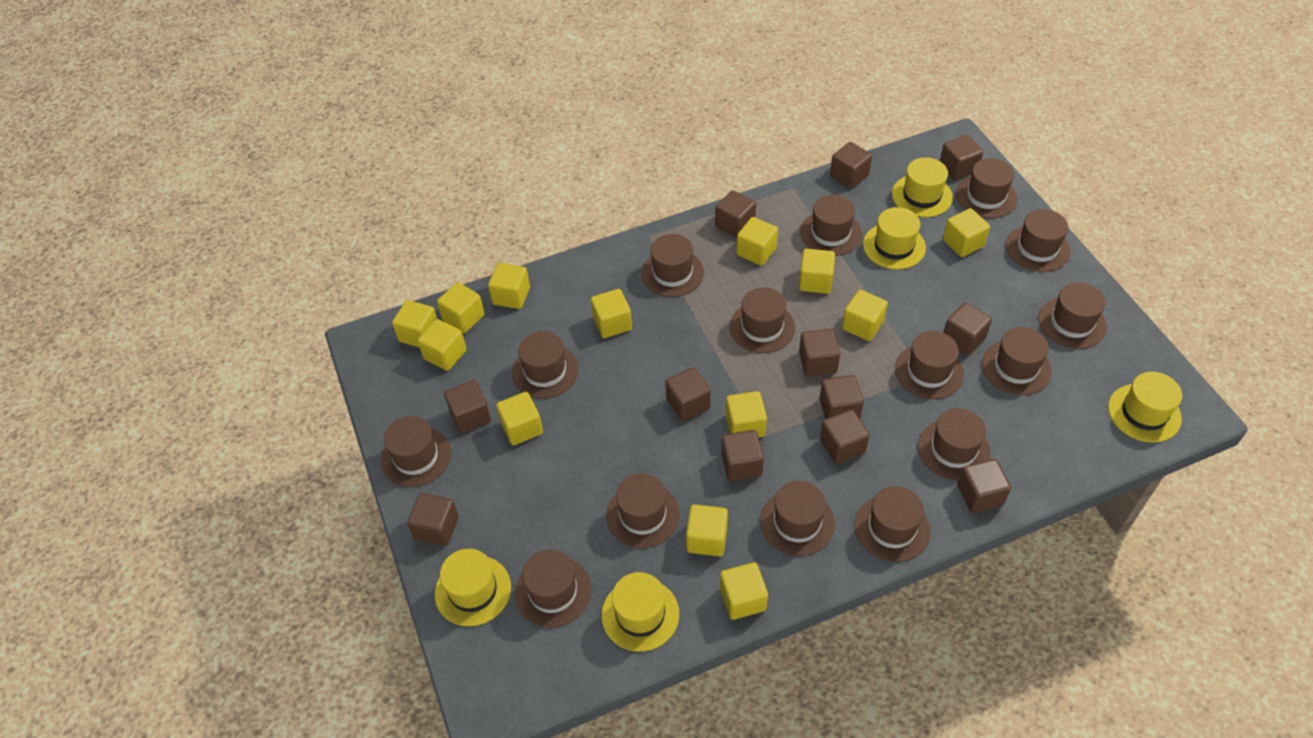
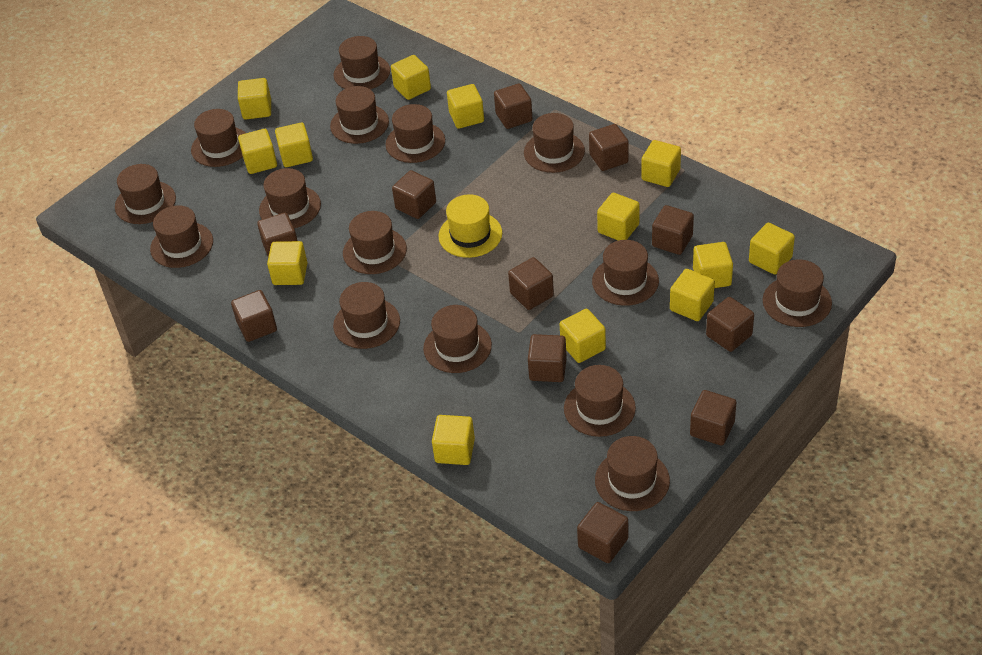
brown cube: [407,493,459,546] [444,380,491,433] [665,367,711,421] [715,190,756,238] [721,430,764,481] [799,329,840,376] [820,375,864,419] [820,409,870,464] [830,142,872,189] [940,135,983,181] [943,302,992,355] [957,459,1011,513] = 12 -> [231,290,277,342] [257,212,298,257] [392,170,436,219] [494,83,533,129] [508,257,554,310] [528,334,567,382] [577,502,628,563] [589,124,629,171] [652,205,694,255] [690,390,736,446] [706,297,754,352] = 11
yellow hat: [435,549,511,626] [602,572,679,652] [863,207,926,269] [892,157,953,217] [1108,372,1182,443] = 5 -> [438,194,502,258] = 1

